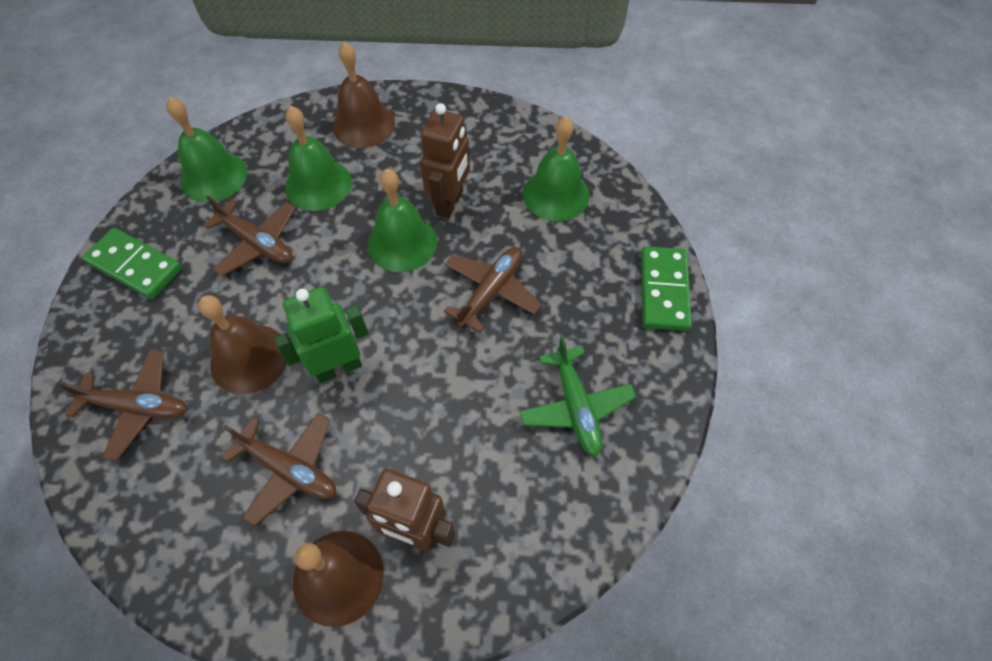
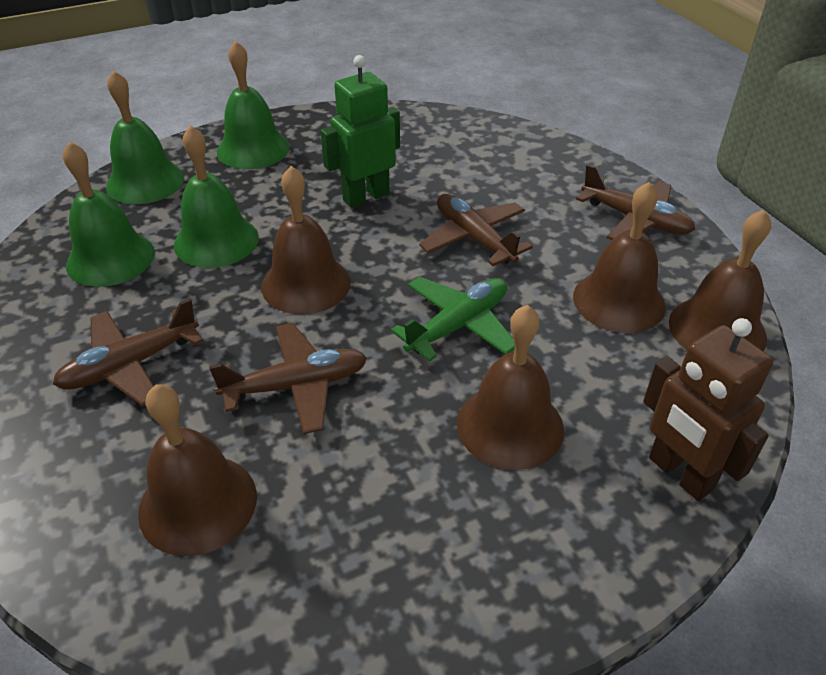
brown bell: [198,295,287,394] [293,531,384,627] [333,42,395,148] = 3 -> [138,384,257,556] [261,166,351,314] [457,305,564,470] [573,182,666,333] [669,210,771,352] = 5
brown robot: [354,469,455,551] [420,103,470,219] = 2 -> [643,318,773,501] = 1
green domino: [82,228,182,299] [641,246,692,331] = 2 -> none = 0

